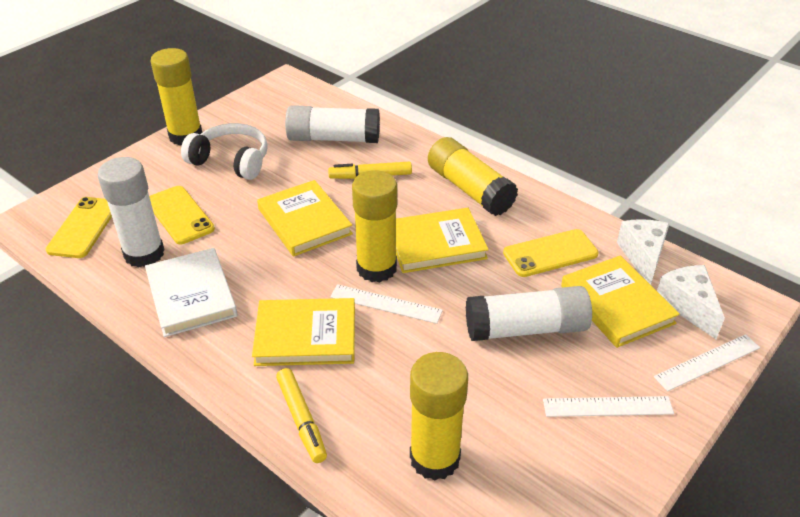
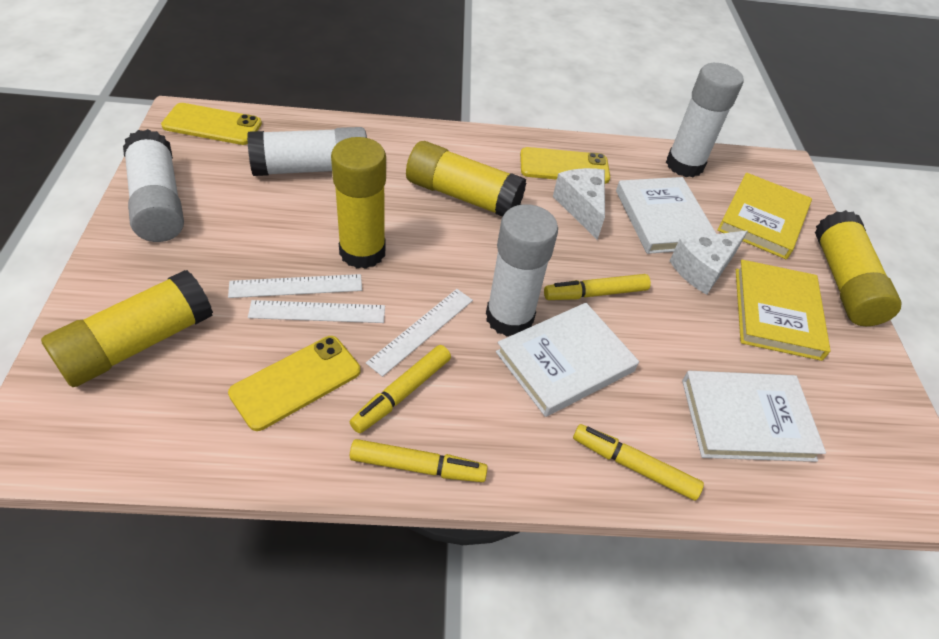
white book: [145,248,238,337] = 1 -> [496,303,639,417] [616,177,716,254] [682,371,826,462] = 3
white glue stick: [98,157,165,268] [285,105,380,143] [466,286,592,341] = 3 -> [123,129,184,242] [247,127,367,176] [486,204,558,337] [666,63,744,177] = 4
white headphones: [181,123,268,180] = 1 -> none = 0
yellow book: [252,298,355,366] [257,180,353,257] [396,208,489,273] [561,255,680,348] = 4 -> [717,173,812,259] [736,260,831,361] = 2
yellow marker: [276,368,327,463] [328,162,412,179] = 2 -> [350,345,451,433] [350,439,488,482] [544,274,651,300] [573,424,704,501] = 4

